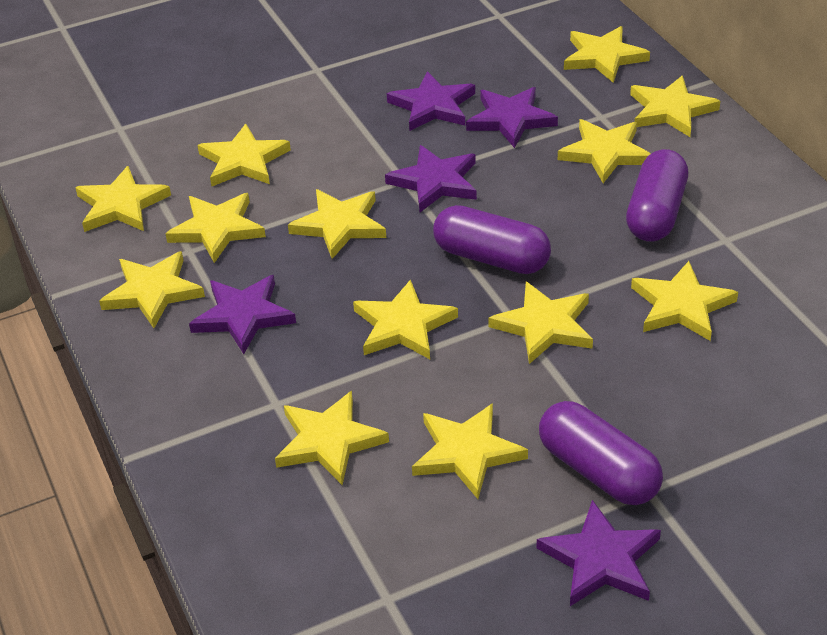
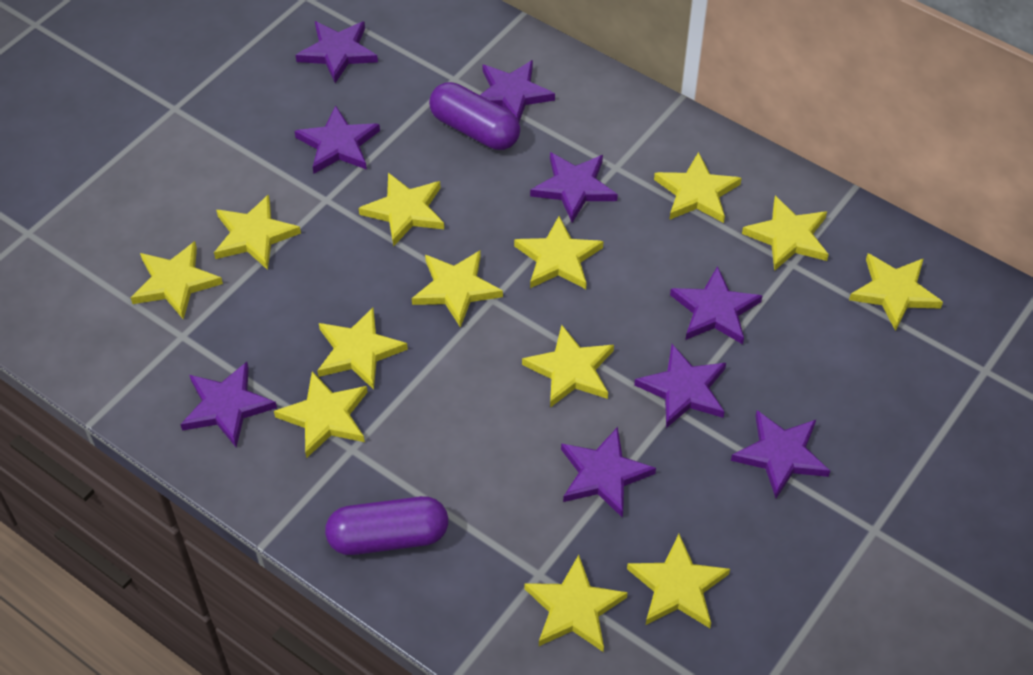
purple capsule: [433,205,551,274] [539,401,663,505] [626,149,688,242] = 3 -> [325,496,448,555] [429,82,520,150] = 2
purple star: [189,275,296,354] [385,145,477,212] [387,71,475,131] [466,87,558,148] [537,500,661,606] = 5 -> [180,362,277,447] [295,105,380,174] [296,21,378,83] [480,60,555,121] [530,152,618,223] [561,427,656,518] [634,344,726,428] [670,266,762,344] [731,410,830,498] = 9

